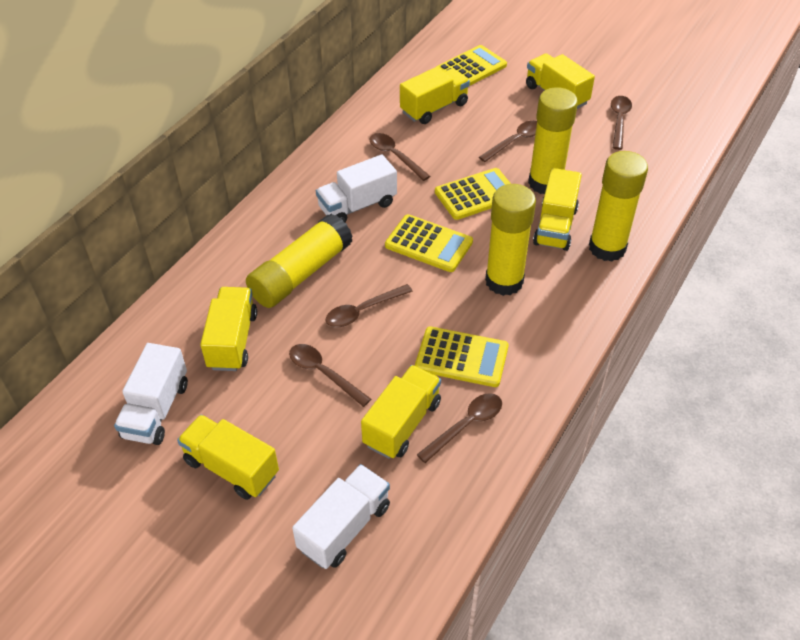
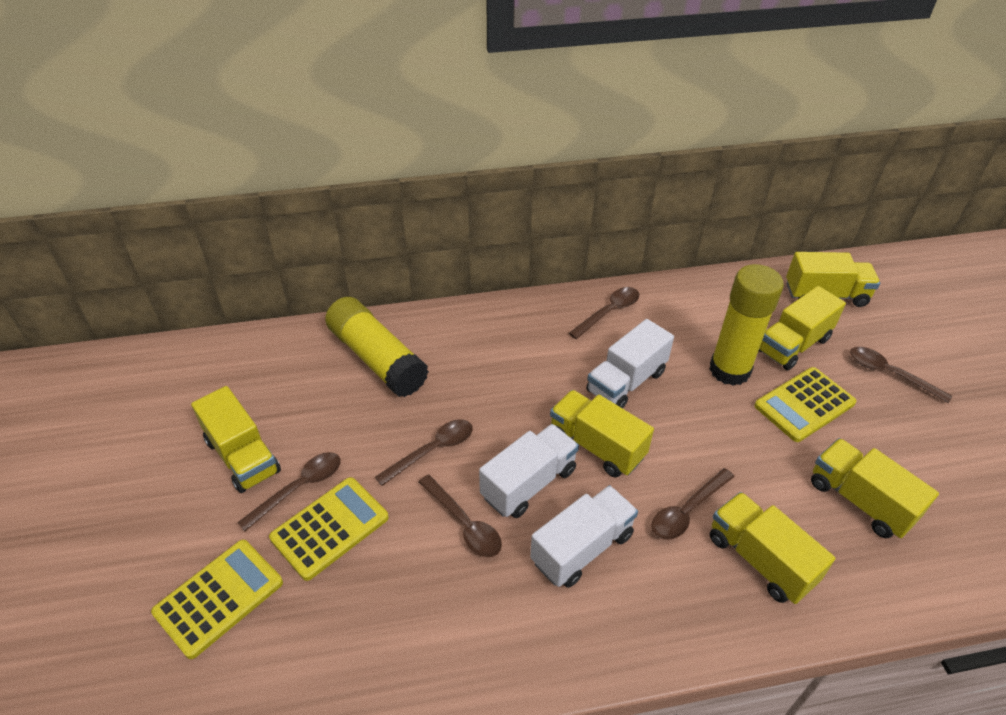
yellow calculator: [385,214,473,272] [415,326,509,387] [435,168,511,220] [436,45,507,86] = 4 -> [151,540,283,659] [269,477,389,581] [754,367,857,442] = 3
yellow glue stick: [246,214,352,308] [485,184,536,296] [528,87,578,194] [589,151,648,262] = 4 -> [325,297,429,397] [709,264,784,386] = 2

